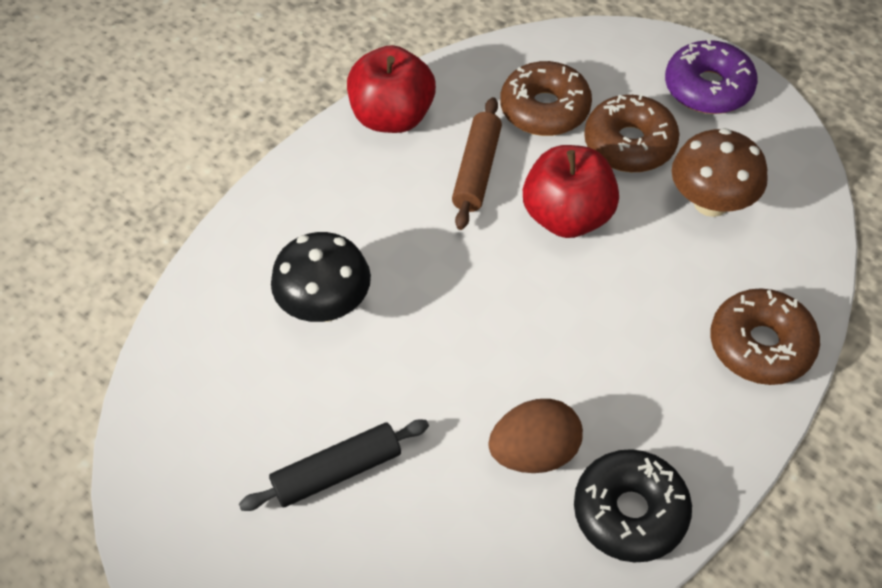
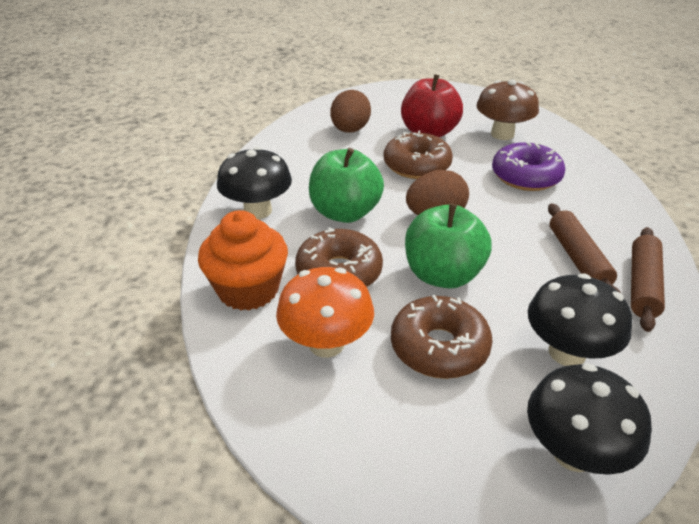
black donut: [574,449,692,562] = 1 -> none = 0
black mushroom: [271,232,371,322] = 1 -> [217,147,292,219] [527,363,652,475] [528,274,632,366] = 3
black rolling pin: [239,419,429,511] = 1 -> none = 0
brown egg: [488,399,583,473] = 1 -> [330,90,371,133] [406,170,469,215] = 2
brown rolling pin: [452,97,502,230] = 1 -> [548,203,621,293] [631,227,665,332] = 2
green apple: none = 0 -> [309,148,384,223] [405,204,491,288] = 2
orange cupcake: none = 0 -> [198,210,288,311] = 1
orange mushroom: none = 0 -> [276,267,374,358] = 1
red apple: [347,45,436,133] [523,145,619,238] = 2 -> [401,74,463,137] = 1

